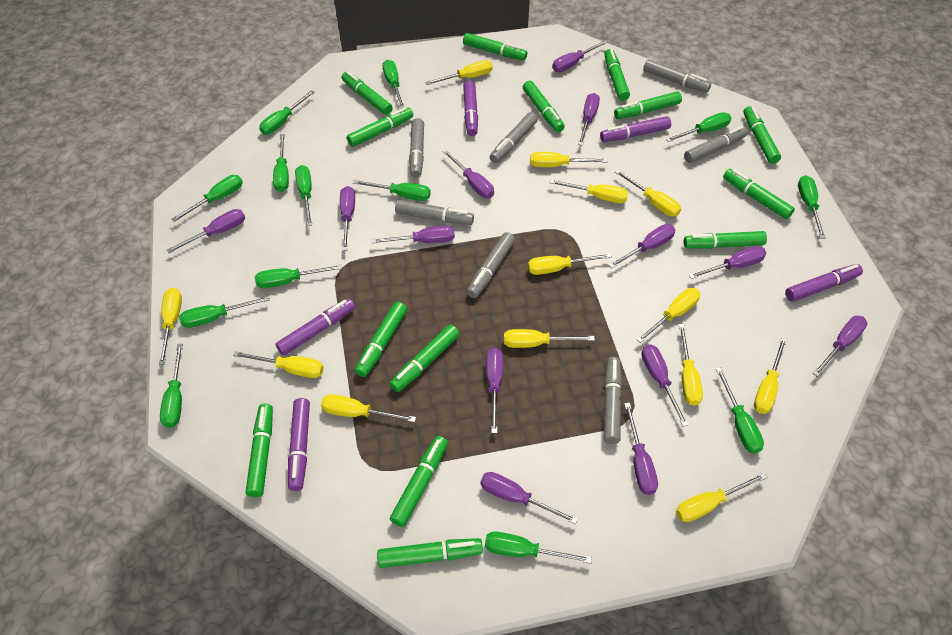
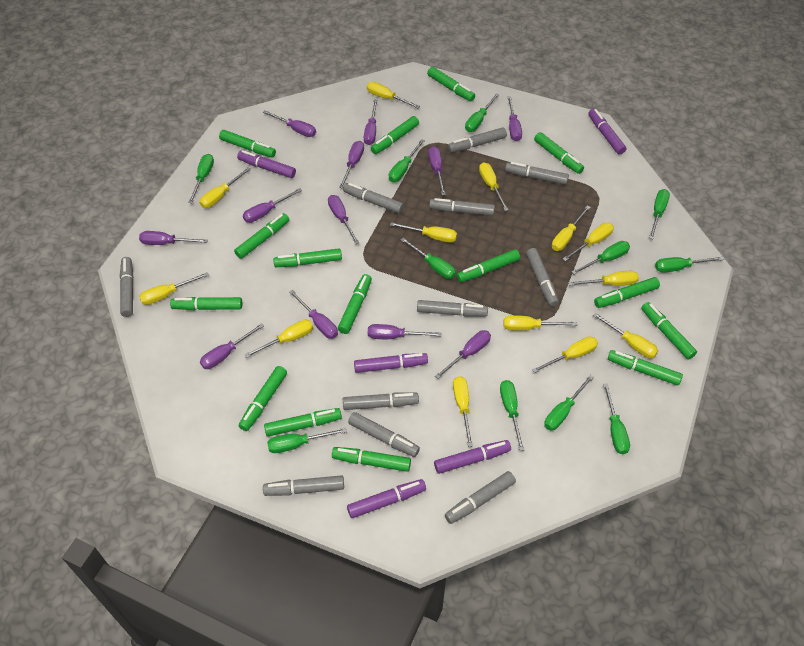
green marker: [246,404,273,497] [342,71,393,115] [347,107,413,147] [355,302,407,377] [377,538,483,568] [390,324,460,392] [390,436,448,527] [463,33,527,61] [523,81,565,132] [604,49,630,101] [614,92,682,119] [683,231,767,249] [723,169,795,219] [743,106,781,164] = 14 -> [170,297,242,310] [219,130,276,158] [234,213,289,259] [239,366,287,431] [264,408,342,437] [273,248,342,267] [332,447,411,472] [338,274,372,334] [371,116,419,154] [427,67,475,101] [457,249,520,282] [534,132,584,174] [594,277,660,308] [608,350,683,386] [641,302,697,359] = 15
green screwdriver: [160,344,183,428] [172,175,243,222] [179,296,270,328] [255,265,342,288] [259,90,315,135] [273,134,289,192] [295,165,312,226] [353,180,431,201] [382,60,405,109] [485,532,592,564] [666,112,731,142] [716,368,764,453] [798,175,826,239] = 13 -> [188,154,214,203] [267,428,347,453] [389,139,425,182] [401,238,456,279] [465,93,500,132] [500,380,524,451] [544,375,594,430] [571,241,630,274] [603,383,630,454] [649,189,670,239] [655,256,724,273] = 11
grey marker: [395,200,474,225] [409,118,424,178] [467,232,515,298] [490,112,538,163] [604,357,622,444] [643,60,711,93] [684,126,748,163] = 7 -> [120,257,133,317] [263,475,344,496] [343,183,404,214] [343,393,419,410] [348,412,420,457] [417,300,488,317] [429,198,495,216] [445,471,516,524] [448,127,507,153] [505,162,569,185] [526,248,559,307] = 11
purple screwdriver: [167,209,245,253] [340,186,355,251] [371,226,455,243] [442,149,494,198] [480,472,578,524] [486,348,503,433] [552,40,608,72] [578,93,600,145] [609,224,675,268] [624,403,658,495] [641,344,688,427] [689,246,766,279] [813,316,867,377] = 13 -> [139,231,208,245] [200,323,264,369] [243,188,302,223] [263,110,316,137] [289,290,338,339] [328,195,359,244] [339,141,364,188] [364,100,378,145] [368,324,441,339] [428,146,446,195] [435,330,491,379] [508,96,522,141] = 12

